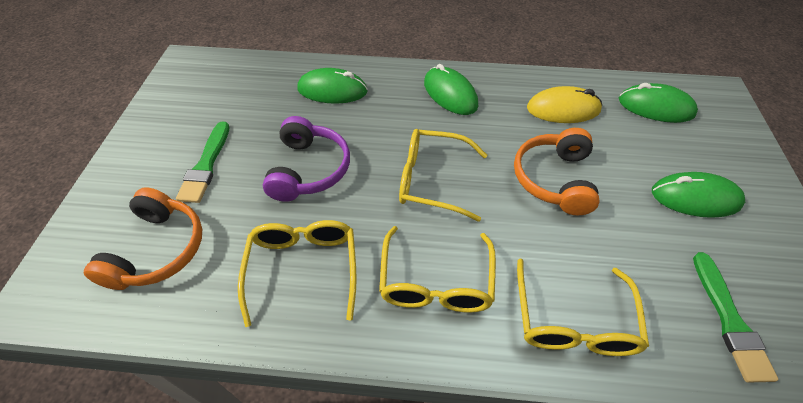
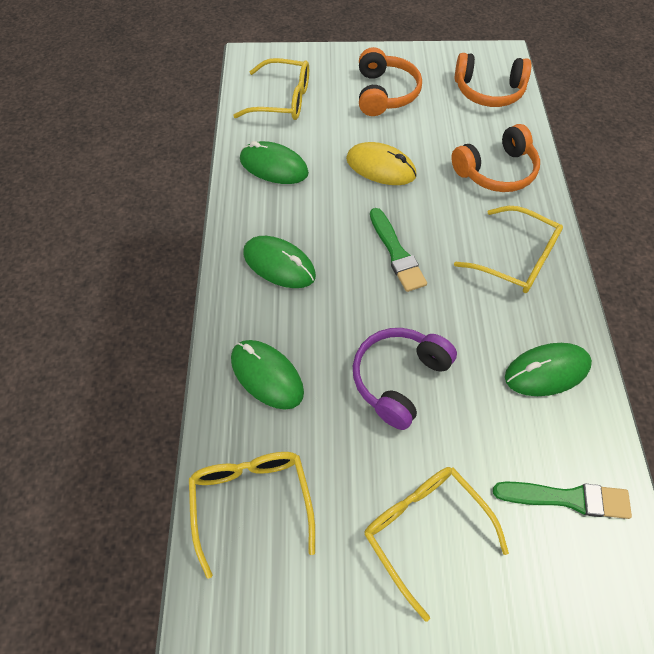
orange headphones: [84,187,202,290] [514,128,600,215] = 2 -> [359,47,422,116] [451,124,540,192] [455,53,531,107] = 3

